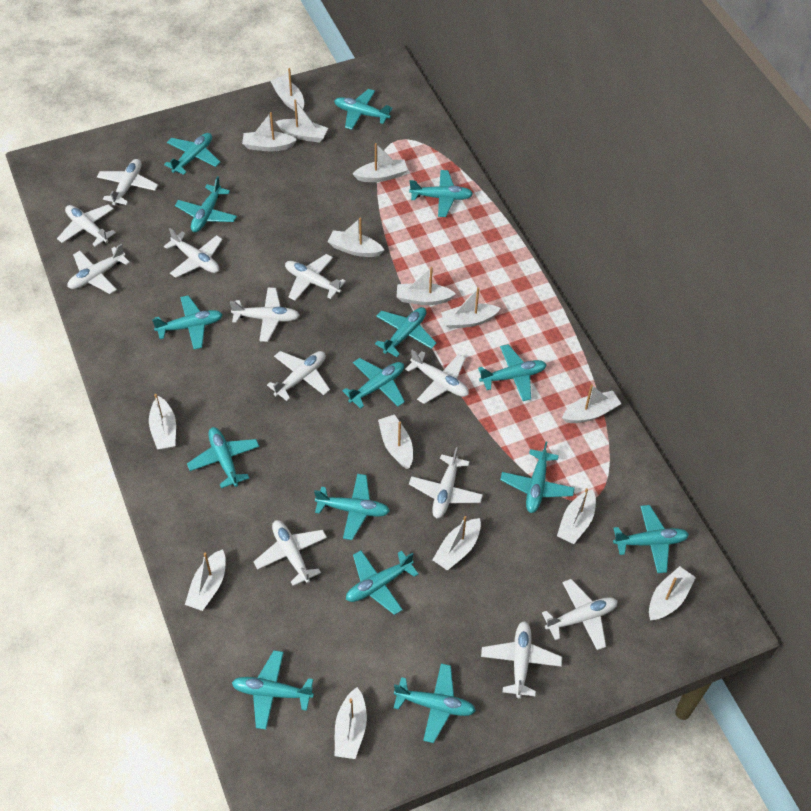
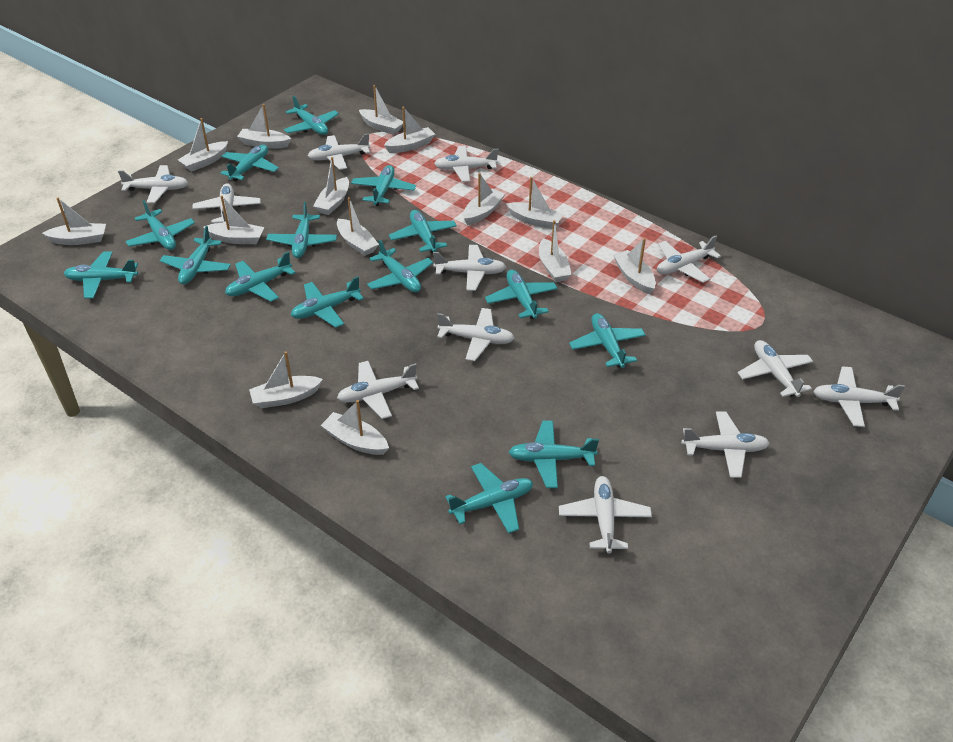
white boat: [149,394,176,450] [185,549,226,611] [242,112,297,151] [271,68,304,111] [275,99,328,143] [328,218,384,257] [335,687,367,759] [353,143,408,182] [378,415,413,469] [396,267,456,305] [432,516,481,571] [441,287,501,329] [557,488,596,544] [562,384,621,423] [649,566,696,621] = 15 -> [42,197,106,245] [178,118,228,172] [204,196,265,244] [237,104,291,149] [249,351,323,408] [313,157,349,215] [321,400,389,455] [337,197,379,256] [359,85,403,135] [384,107,435,153] [463,173,505,225] [506,177,564,229] [539,220,572,282] [613,238,656,294] = 14

